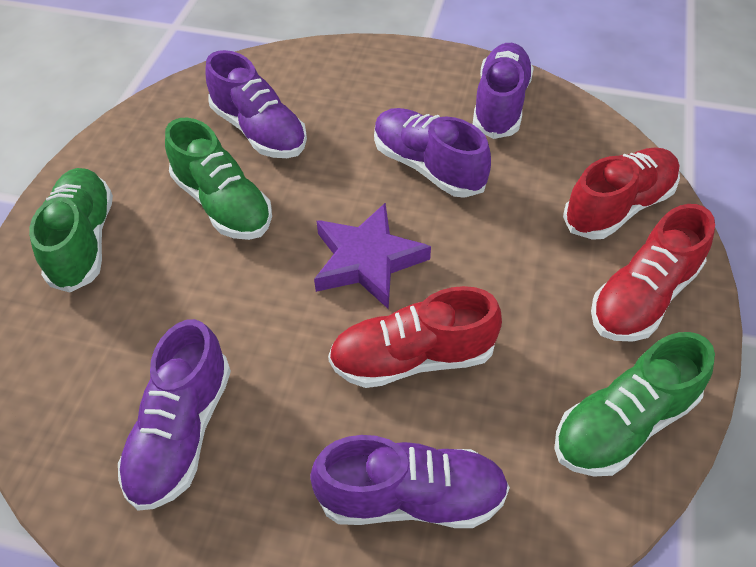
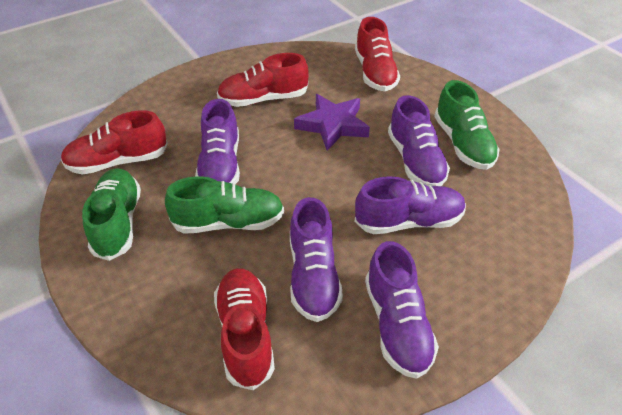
red shoe: [328,286,502,388] [563,147,680,240] [591,204,715,342] = 3 -> [61,110,168,175] [214,268,275,390] [217,53,309,107] [355,17,400,91] = 4

